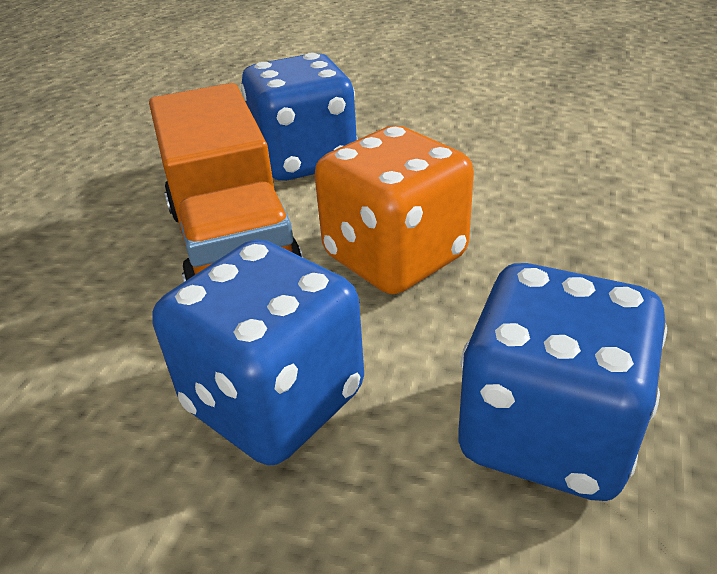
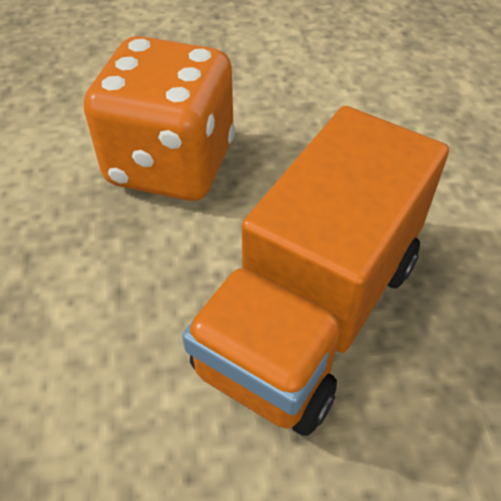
blue dice: [152,239,364,465] [241,53,358,181] [459,263,667,501] = 3 -> none = 0

